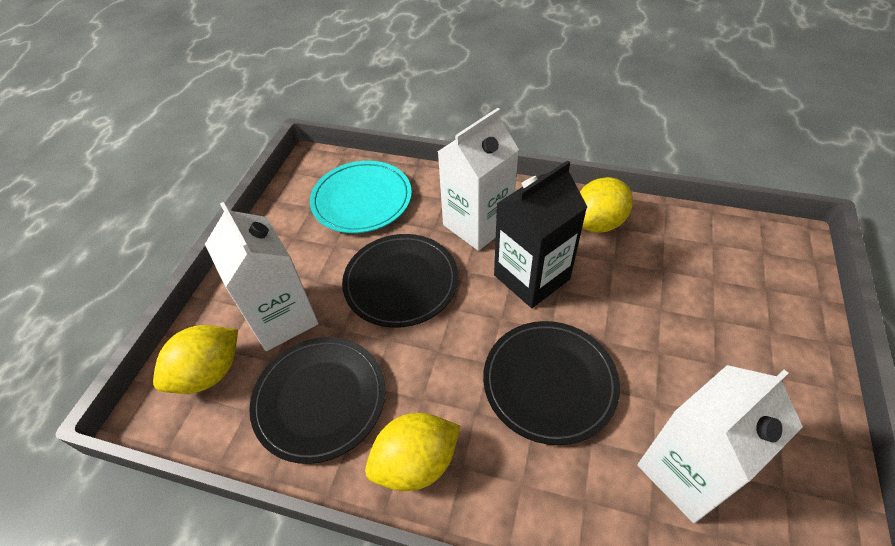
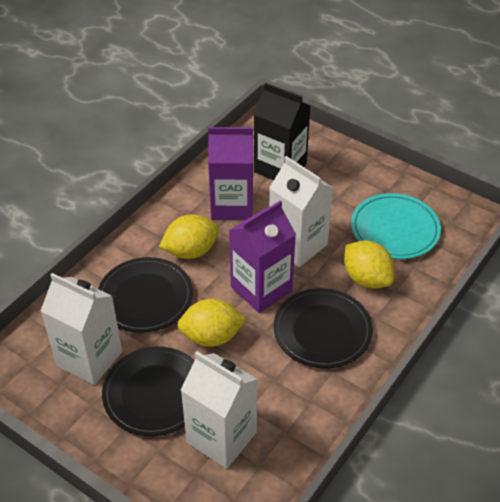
purple carton: none = 0 -> [208,127,253,220] [229,201,296,313] = 2

